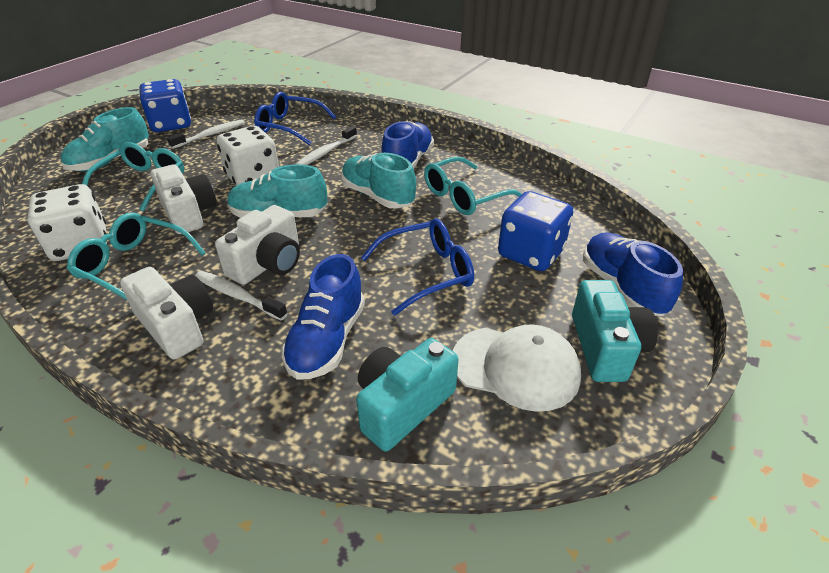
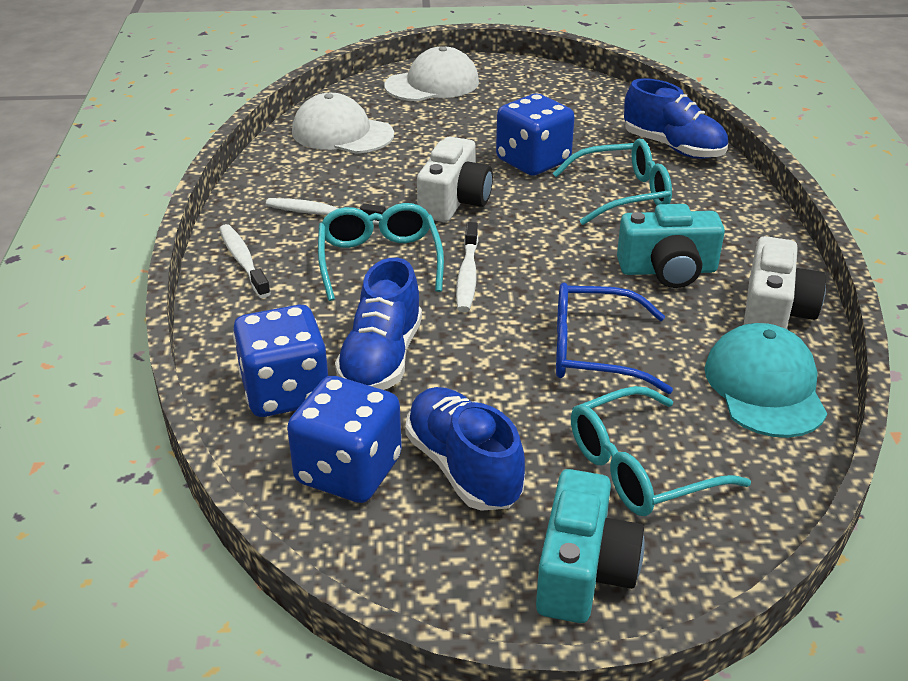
blue dice: [139,79,191,132] [498,191,573,271] = 2 -> [233,305,328,417] [287,376,402,503] [496,94,575,176] = 3
blue glasses: [254,92,336,145] [361,218,474,315] = 2 -> [556,283,673,394] = 1
turquoise cap: none = 0 -> [705,323,827,438] = 1
turquoise shoe: [61,107,149,172] [227,164,327,218] [341,153,416,209] = 3 -> none = 0
white camera: [120,267,213,360] [151,165,217,234] [215,205,300,285] = 3 -> [417,137,493,222] [744,236,826,329] = 2
white cap: [453,324,581,412] = 1 -> [292,93,394,154] [384,46,479,101] = 2
white dice: [28,184,107,261] [217,126,279,186] = 2 -> none = 0

